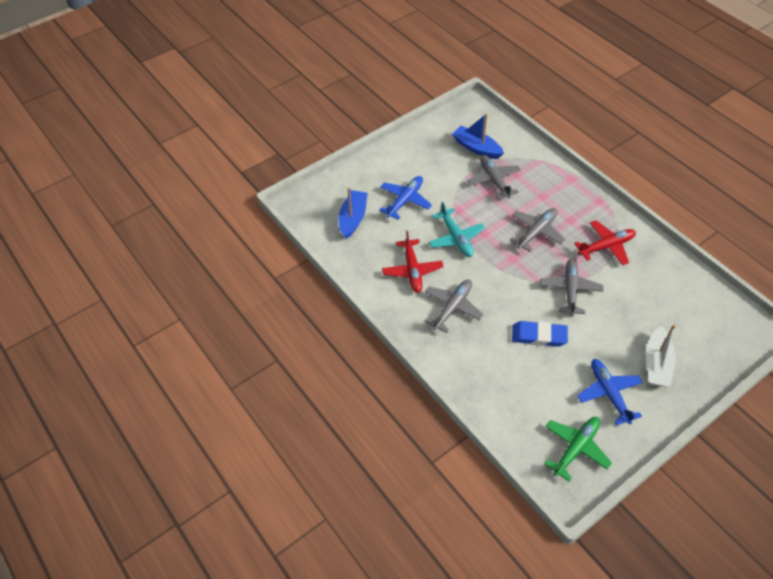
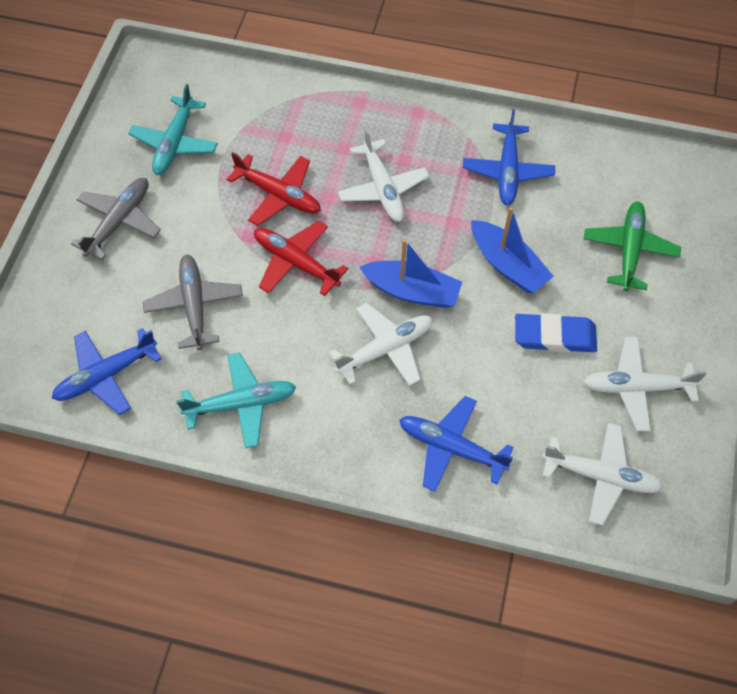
blue plane: [379,176,432,220] [577,359,643,425] = 2 -> [52,328,162,415] [399,396,514,492] [463,110,555,205] = 3
grey plane: [425,280,483,333] [468,155,521,199] [510,208,565,252] [540,259,603,316] = 4 -> [71,178,161,260] [143,254,243,350] = 2
turquoise plane: [429,202,485,257] = 1 -> [128,84,218,175] [176,352,296,448] = 2
white boat: [646,324,676,387] = 1 -> none = 0
white plane: none = 0 -> [329,303,433,386] [338,128,429,222] [542,423,663,526] [583,337,707,431] = 4

